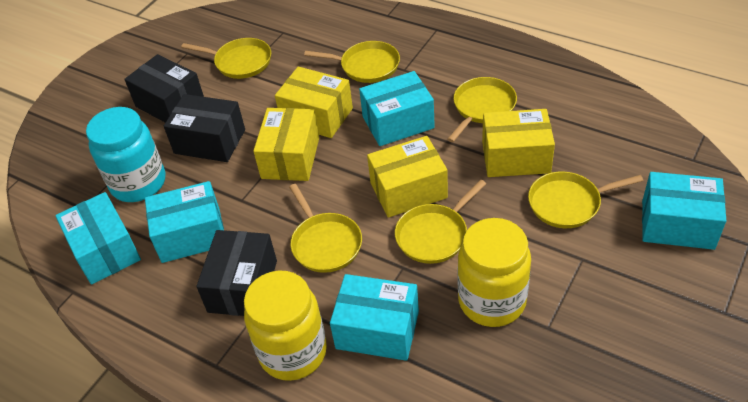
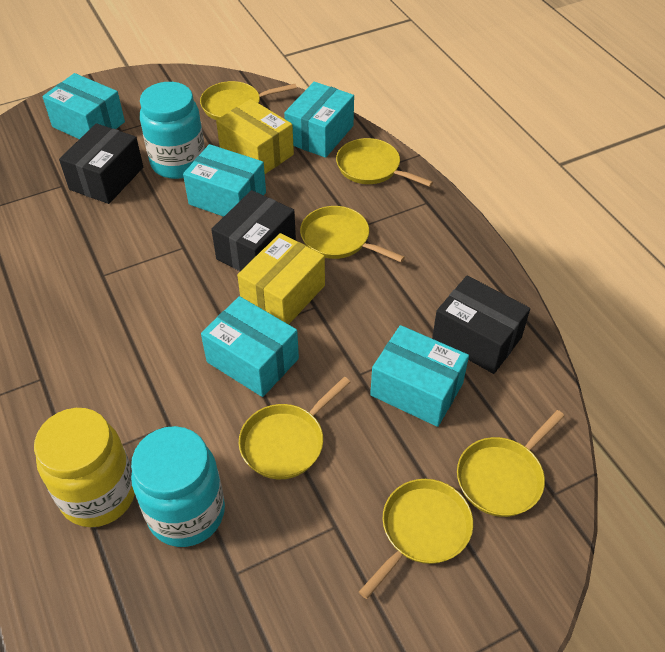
turquoise jar: [86,107,165,202] = 1 -> [131,426,225,547] [140,82,205,179] = 2
yellow box: [253,108,319,181] [275,67,353,138] [367,136,448,218] [482,109,555,177] = 4 -> [216,99,294,174] [237,233,325,324] = 2
yellow jar: [244,271,327,381] [458,218,531,327] = 2 -> [34,408,135,527] = 1

